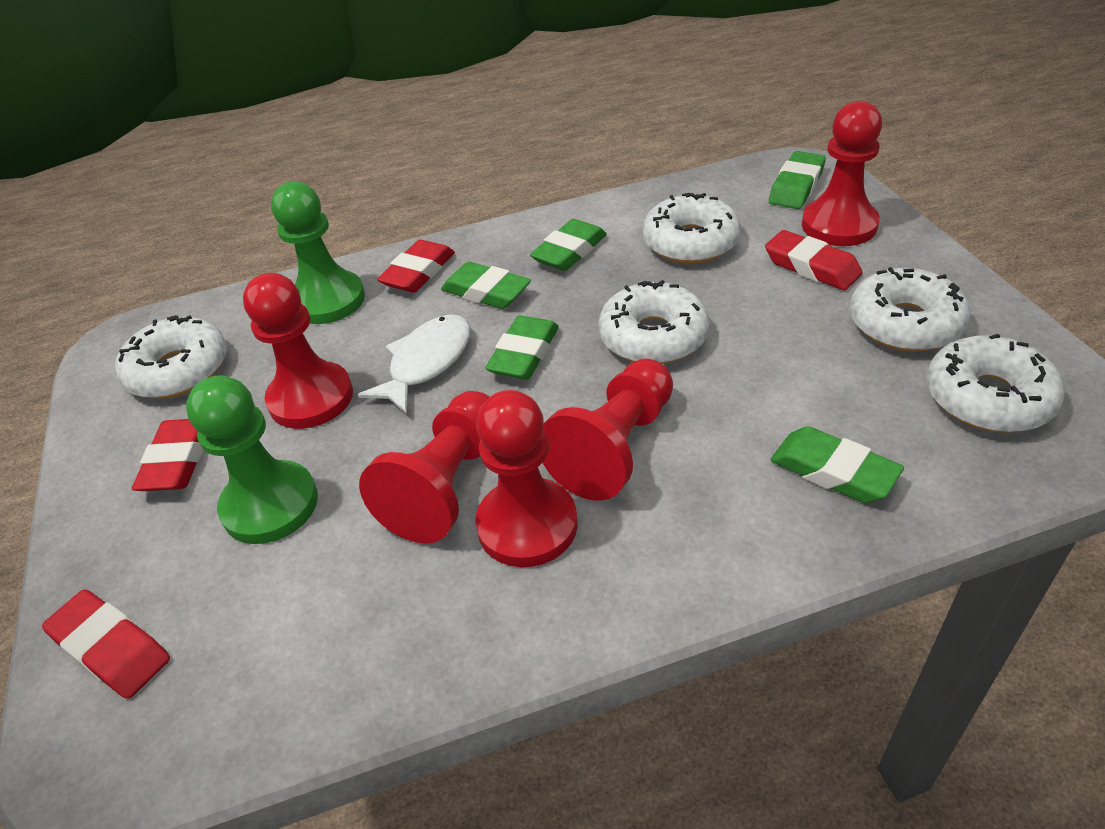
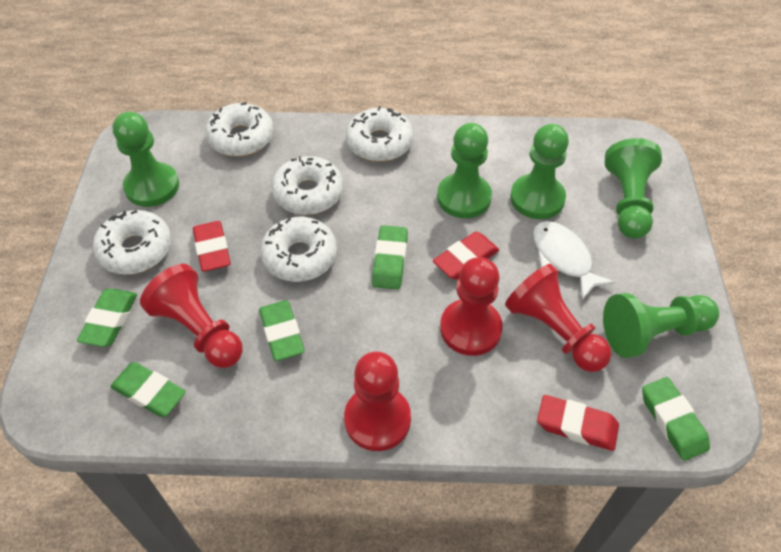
green pawn: [186,375,318,544] [271,181,365,324] = 2 -> [113,112,179,207] [437,123,492,218] [510,124,569,219] [603,293,719,358] [605,138,662,239] = 5
red eraser: [42,589,170,699] [132,419,204,491] [377,240,455,293] [765,230,863,290] = 4 -> [193,221,231,272] [433,232,499,280] [537,395,619,451] = 3
red pawn: [243,273,353,429] [359,391,489,543] [475,390,578,567] [543,358,673,500] [802,101,882,246] = 5 -> [140,264,243,368] [344,351,411,451] [440,257,503,356] [505,264,611,372] = 4

